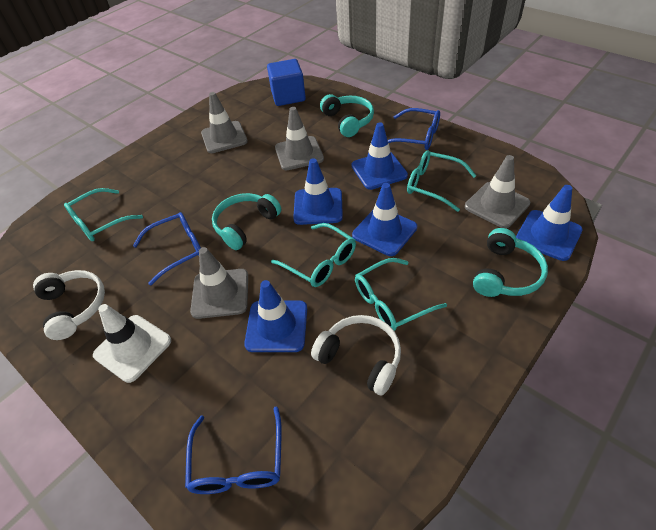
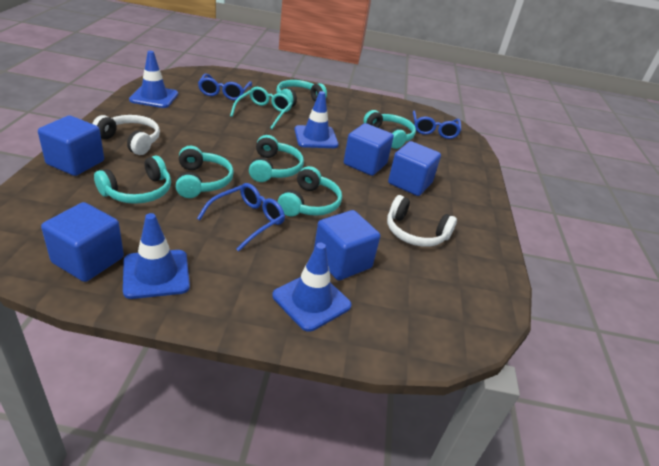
blue cube: [267,59,306,106] = 1 -> [38,115,104,176] [41,202,124,282] [314,210,380,280] [344,123,394,176] [388,141,441,196] = 5
blue traffic cone: [244,280,307,352] [293,158,343,225] [351,122,408,190] [352,183,417,256] [516,185,583,261] = 5 -> [123,213,190,299] [129,51,178,108] [272,243,352,332] [295,91,339,148] = 4
grey traffic cone: [190,247,248,319] [201,92,248,153] [275,107,324,170] [465,155,530,228] = 4 -> none = 0
turquoise glasses: [64,188,143,241] [271,223,356,287] [355,258,447,331] [407,150,476,212] = 4 -> [230,87,292,129] = 1
turquoise headphones: [212,193,281,250] [320,94,374,137] [473,228,548,297] = 3 -> [94,155,171,204] [176,146,234,198] [249,135,304,182] [276,80,327,107] [278,166,342,216] [363,110,416,149] = 6
white traffic cone: [93,304,171,383] = 1 -> none = 0

